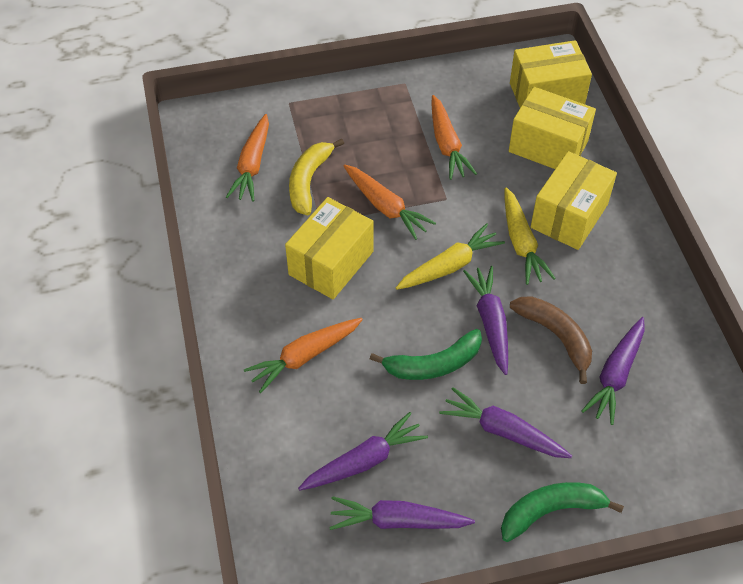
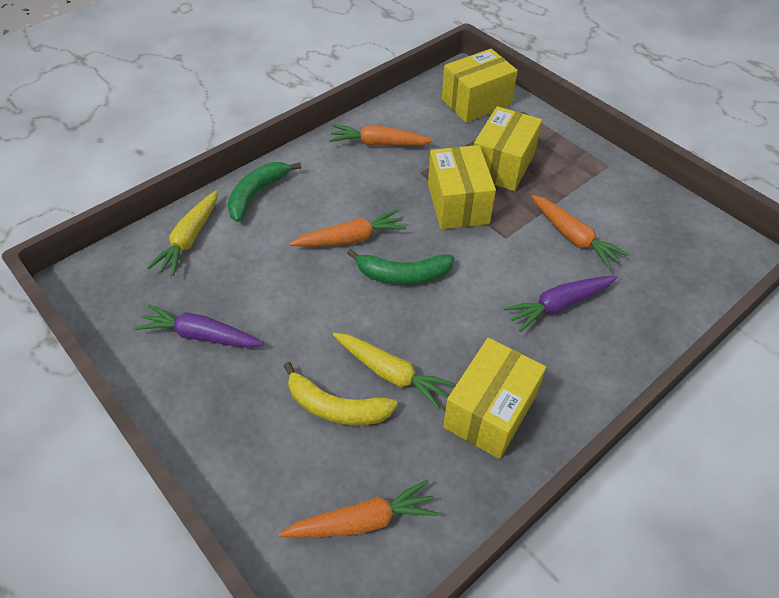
brown banana: [510,296,592,384] = 1 -> none = 0
purple carrot: [298,412,428,491] [329,496,475,530] [439,387,572,458] [463,266,508,375] [581,317,645,425] = 5 -> [135,304,264,348] [503,276,617,332] = 2

